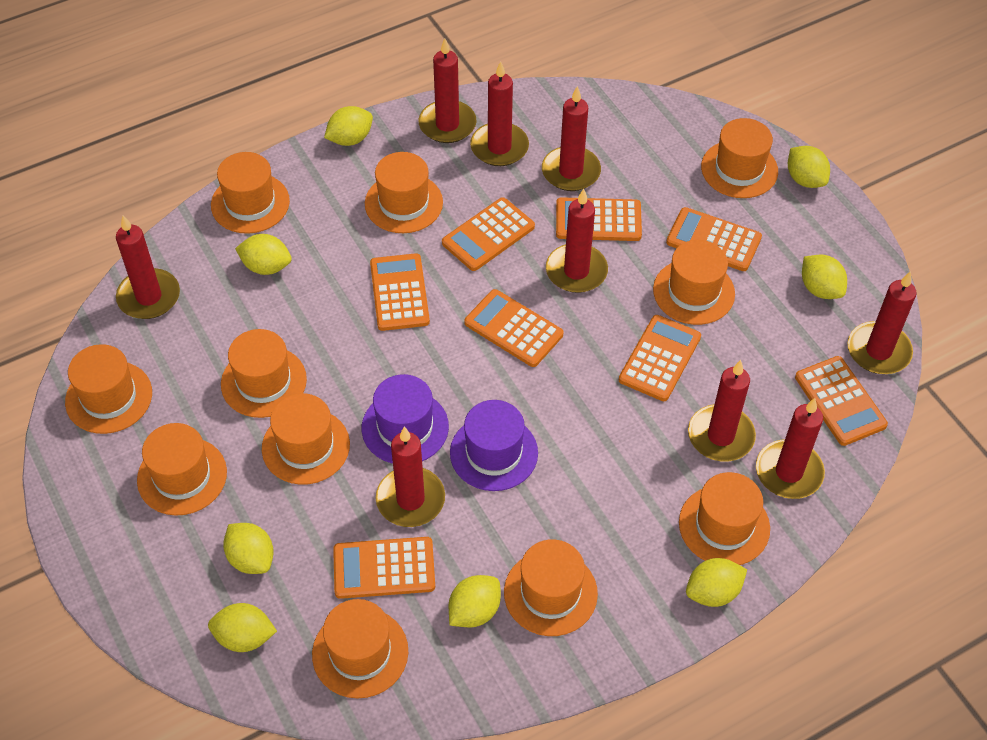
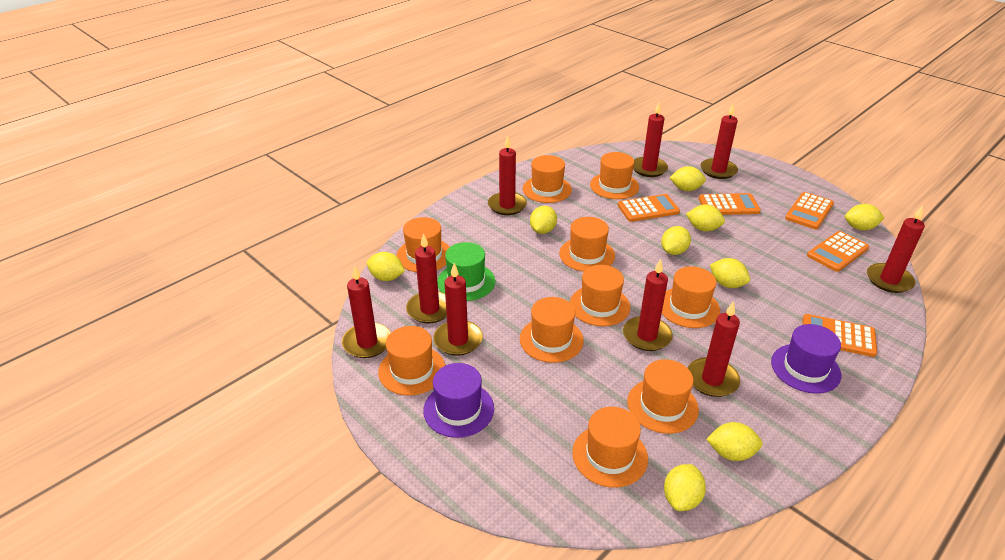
green hat: none = 0 -> [437,242,495,301] = 1
orange calculator: [333,537,435,599] [370,253,430,331] [442,197,535,271] [464,289,564,367] [556,197,642,241] [619,315,701,401] [666,207,762,271] [795,356,888,446] = 8 -> [618,194,680,222] [699,193,761,215] [785,192,834,229] [803,314,877,357] [807,231,869,272] = 5
orange hat: [65,344,152,434] [137,423,227,516] [211,152,290,234] [221,329,307,418] [262,393,350,485] [312,599,408,698] [365,152,443,233] [504,539,598,636] [653,240,735,325] [679,472,770,565] [701,118,778,198] = 11 -> [378,326,445,396] [397,217,450,272] [520,297,584,363] [523,155,572,203] [559,217,615,272] [570,265,631,326] [572,407,648,488] [590,152,639,199] [627,359,699,434] [662,266,720,328] = 10
yellow lemon: [208,603,277,652] [223,523,274,574] [235,234,292,275] [324,106,373,146] [449,575,501,627] [686,558,747,607] [788,146,830,188] [802,255,847,299] = 8 -> [367,252,405,281] [530,206,557,234] [661,226,691,255] [664,464,706,511] [669,166,706,191] [686,204,725,231] [706,422,763,461] [710,258,750,288] [845,204,885,231] = 9

